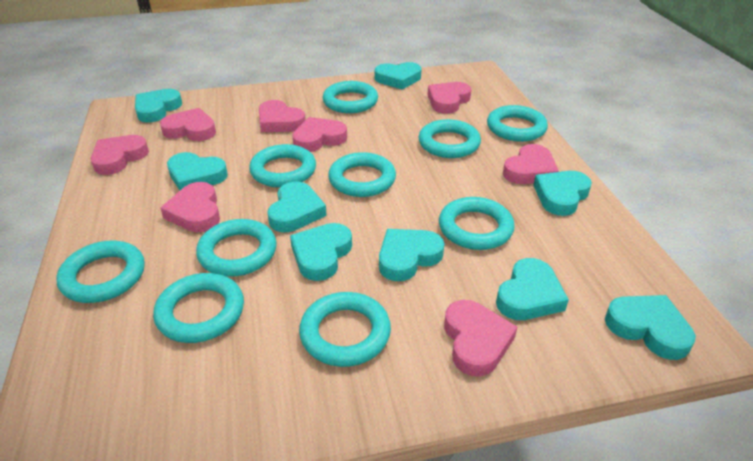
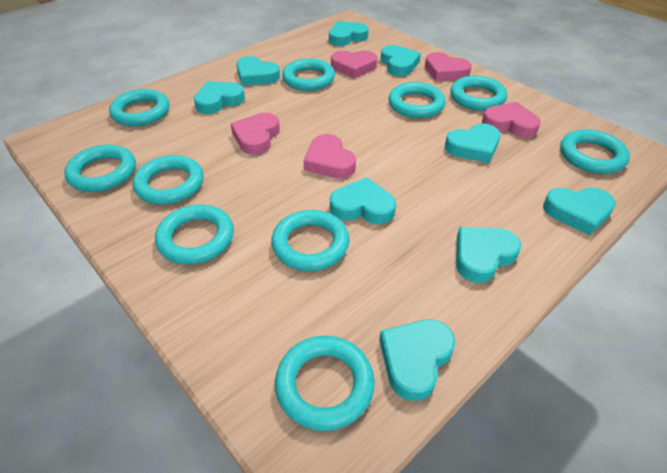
pink heart: [91,135,149,175] [160,108,216,141] [160,182,220,232] [259,100,306,132] [292,117,347,152] [427,82,471,114] [444,300,517,377] [503,144,558,184] = 8 -> [231,113,280,155] [303,134,356,179] [331,51,377,78] [425,52,472,81] [482,102,541,138] = 5

